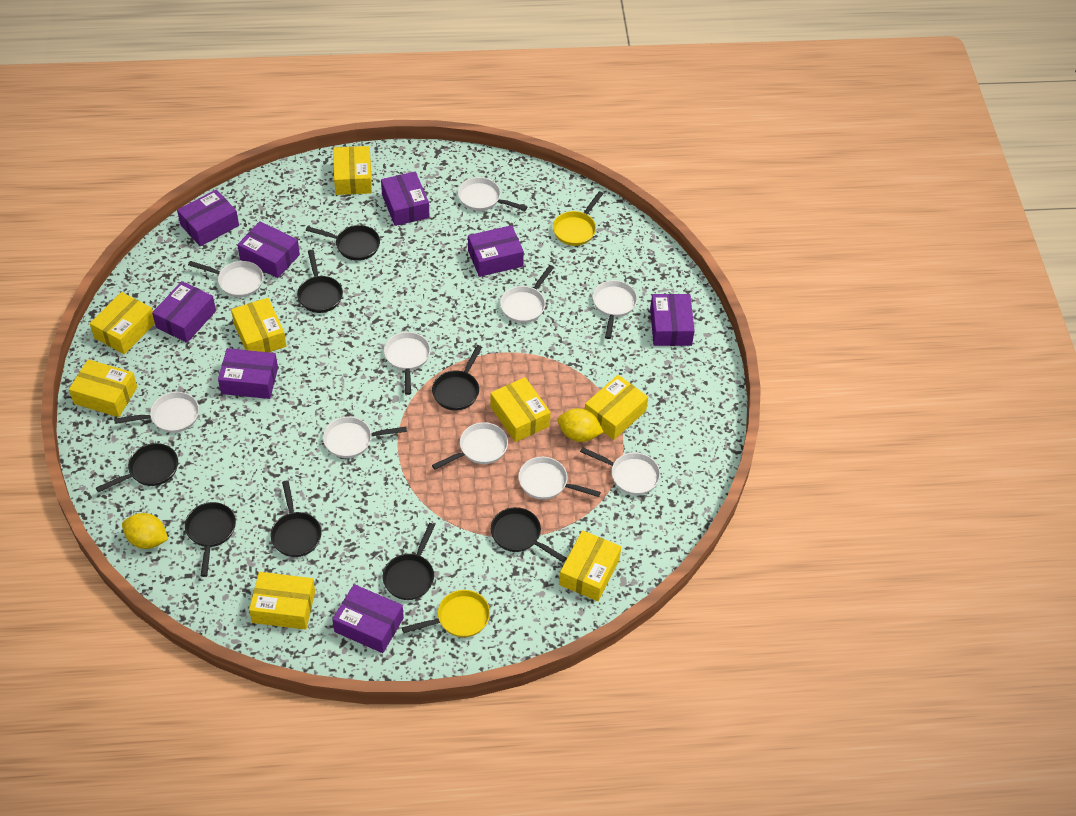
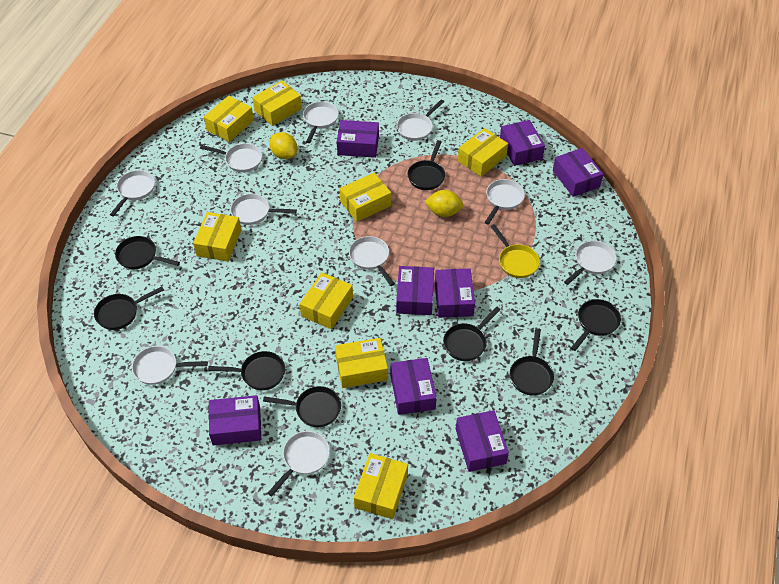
yellow pan: [402,590,490,638] [553,191,603,246] = 2 -> [490,224,540,278] = 1

